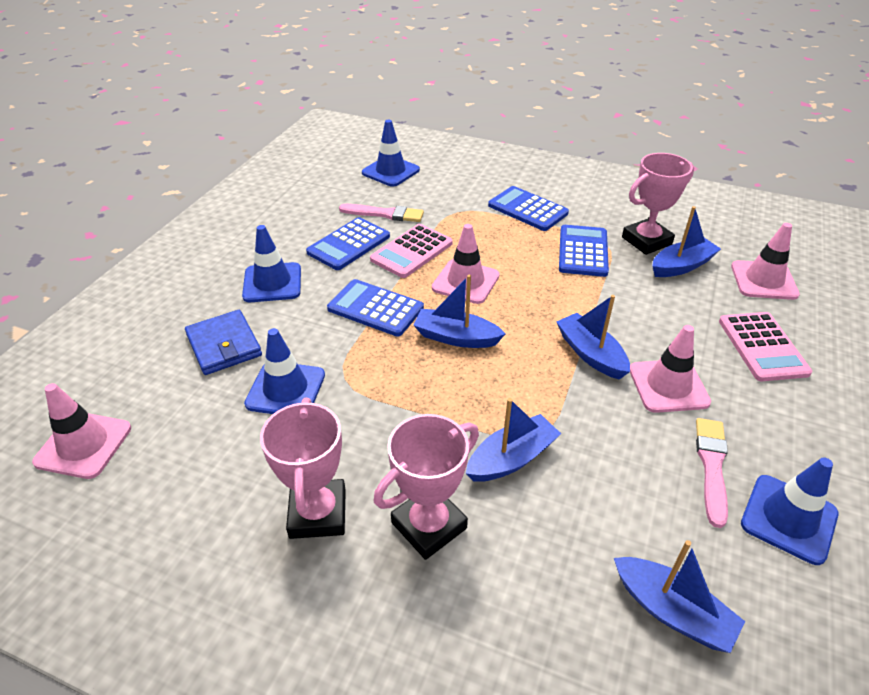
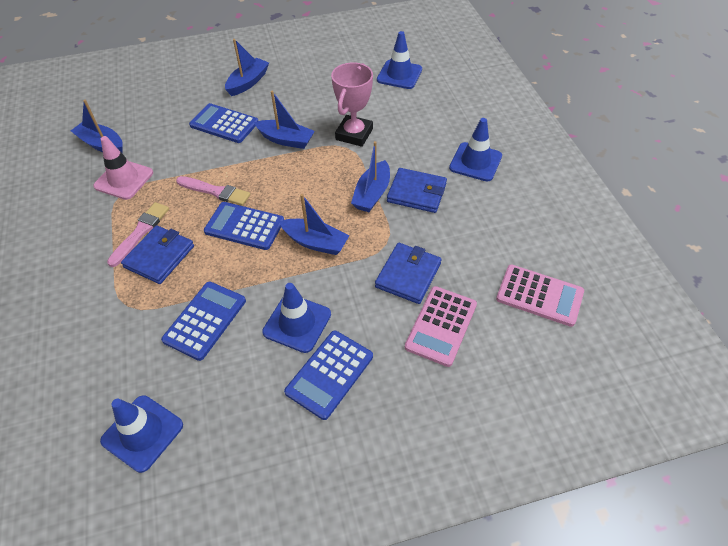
blue wallet: [185,310,262,375] = 1 -> [121,225,194,284] [375,243,441,304] [387,168,447,213] = 3
pink traffic cone: [32,383,131,479] [432,224,500,304] [630,325,711,413] [731,223,800,300] = 4 -> [93,136,153,200] = 1
pink trophy: [260,398,346,539] [374,414,479,560] [622,153,694,255] = 3 -> [331,62,373,147] = 1

